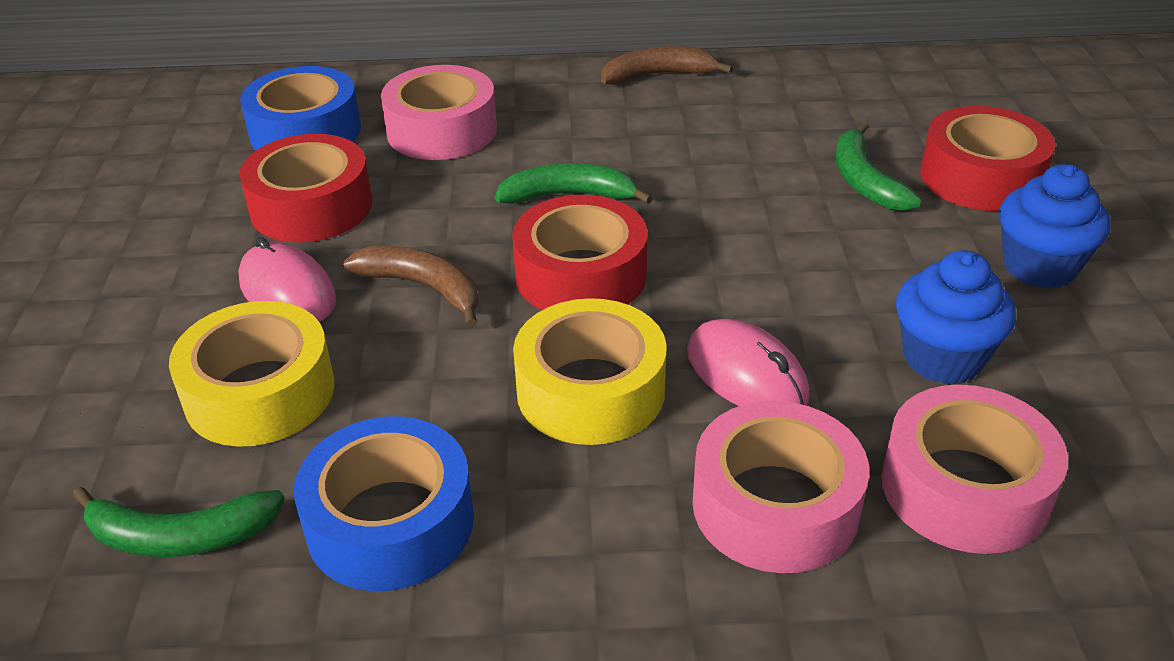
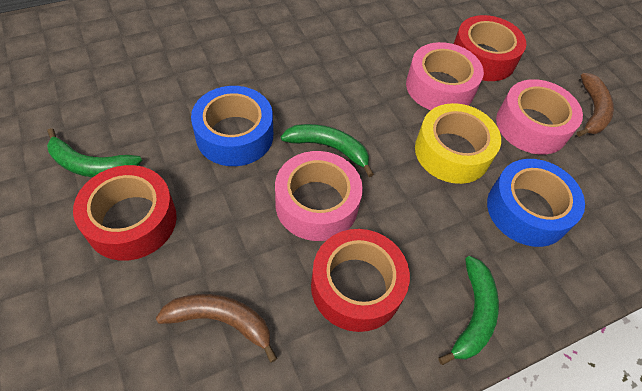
blue cupcake: [896,250,1016,384] [999,164,1111,289] = 2 -> none = 0
pink mouse: [238,237,336,322] [687,319,810,406] = 2 -> none = 0
yellow tape: [169,301,335,447] [513,298,667,445] = 2 -> [415,103,501,184] = 1

